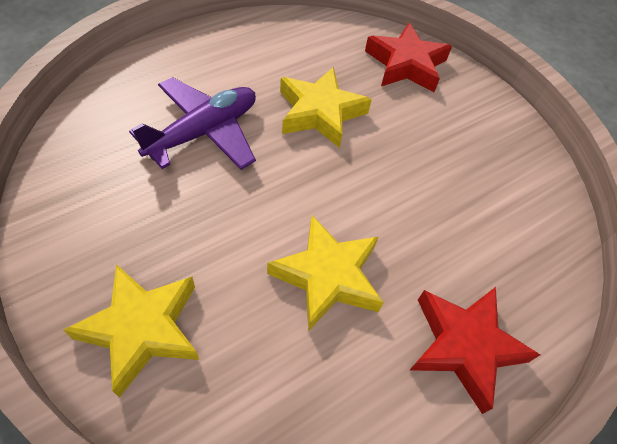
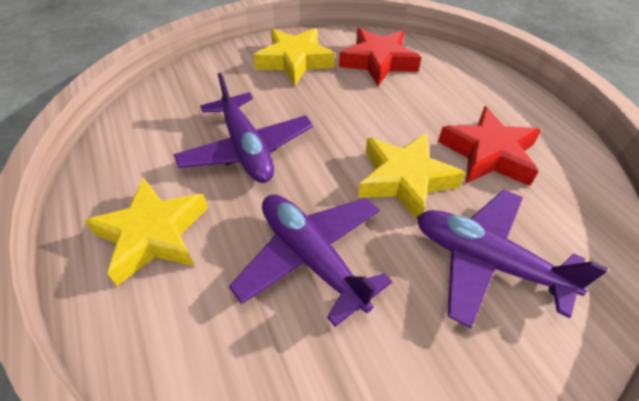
purple plane: [129,77,256,170] = 1 -> [173,73,313,183] [229,194,392,327] [417,189,608,328] = 3

